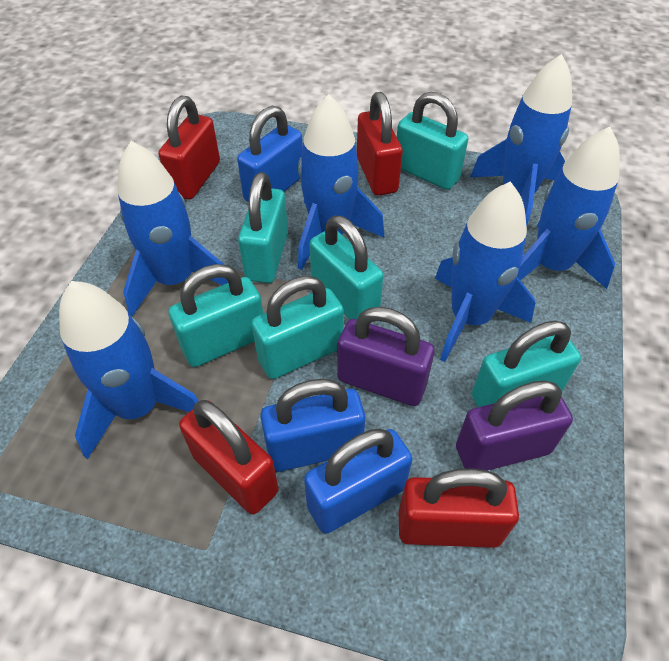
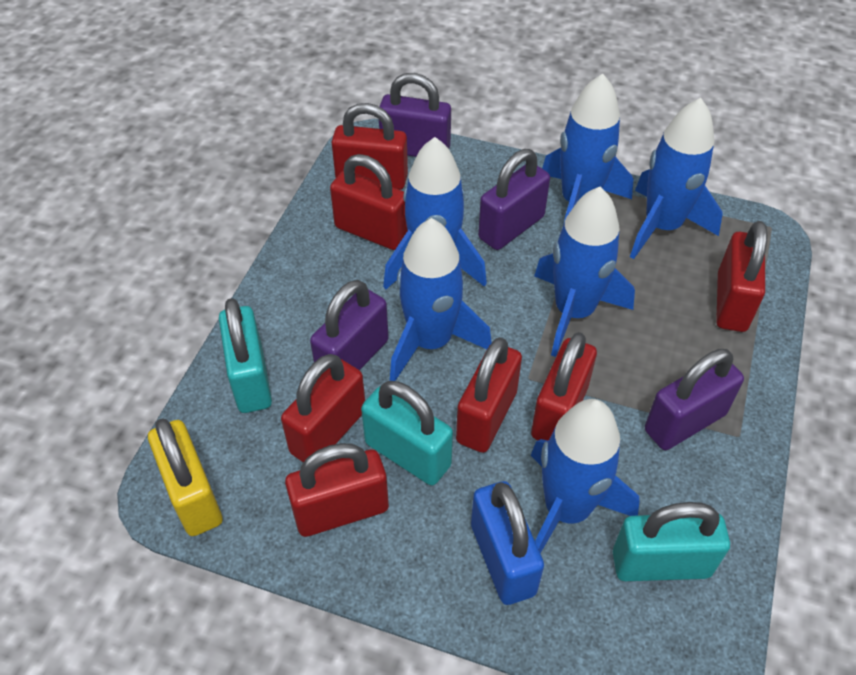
blue padlock: [237,106,303,202] [260,379,365,472] [304,428,412,534] = 3 -> [471,481,544,605] = 1
purple padlock: [337,307,435,406] [456,380,573,471] = 2 -> [310,280,389,370] [379,73,451,157] [478,149,550,250] [645,349,744,450] = 4
red padlock: [158,96,220,200] [179,400,278,515] [357,92,403,196] [398,468,519,548] = 4 -> [281,354,365,462] [285,443,389,537] [330,154,408,250] [332,103,408,190] [456,337,522,453] [531,332,597,441] [716,221,767,332] = 7
turquoise padlock: [169,264,263,367] [238,172,288,283] [251,276,344,379] [310,215,383,319] [397,92,468,190] [472,320,581,407] = 6 -> [219,298,272,413] [361,381,453,486] [613,502,730,581] = 3
yellow padlock: none = 0 -> [148,418,223,536] = 1

